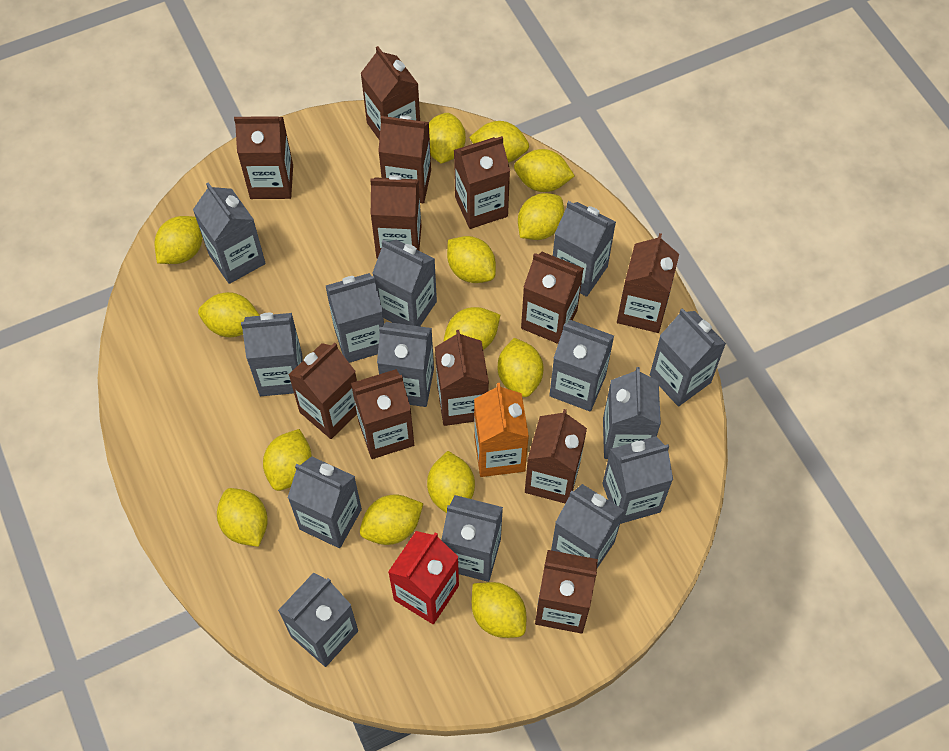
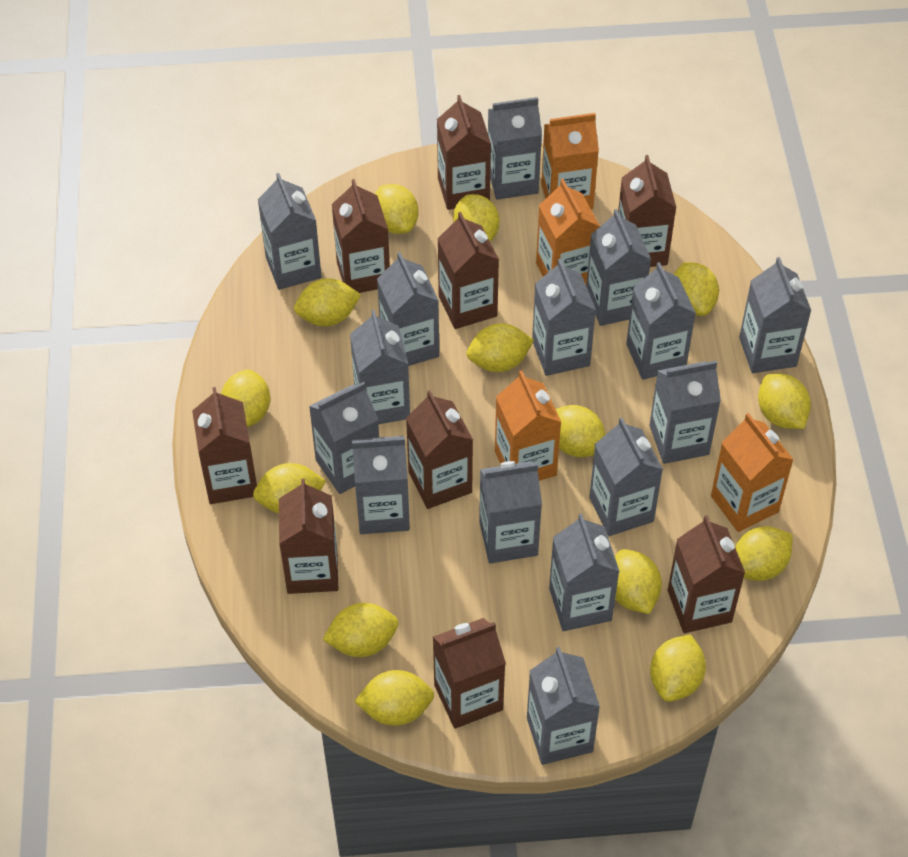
brown carton: [234,116,293,199] [288,343,357,439] [351,369,414,459] [360,46,420,139] [370,175,422,259] [378,115,431,203] [435,330,489,426] [454,136,510,229] [521,252,584,344] [525,409,587,503] [535,550,598,634] [617,233,679,333] = 12 -> [192,387,257,504] [279,479,338,594] [332,179,390,293] [406,390,473,509] [433,618,506,729] [437,95,491,210] [438,212,499,329] [618,155,676,267] [668,515,745,633] = 9
grey carton: [193,182,266,284] [241,313,303,396] [278,572,358,667] [288,456,362,548] [326,273,384,363] [372,240,437,326] [377,322,434,407] [441,495,503,582] [549,320,614,412] [551,484,624,568] [553,201,616,297] [602,436,673,524] [603,367,661,459] [650,308,726,407] = 14 -> [258,173,322,290] [309,382,379,494] [350,310,410,424] [352,436,410,534] [377,252,439,366] [479,461,542,563] [488,97,542,200] [527,647,600,765] [532,259,596,376] [549,513,619,631] [586,209,651,326] [589,418,663,536] [626,262,696,380] [650,361,721,464] [739,257,811,373] = 15
orange carton: [474,383,529,477] = 1 -> [495,370,561,481] [536,179,600,286] [541,113,599,209] [711,413,794,532] = 4
red carton: [388,531,459,624] = 1 -> none = 0

